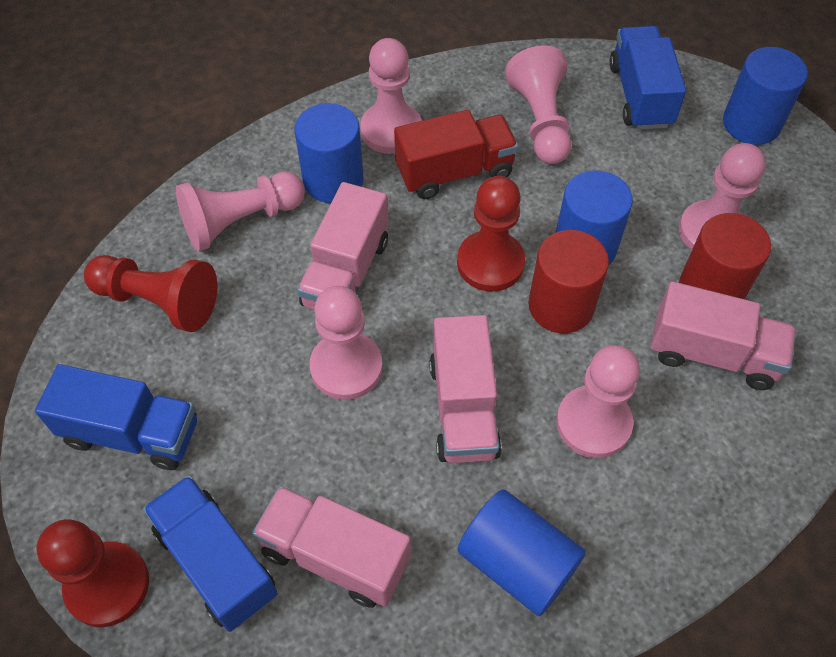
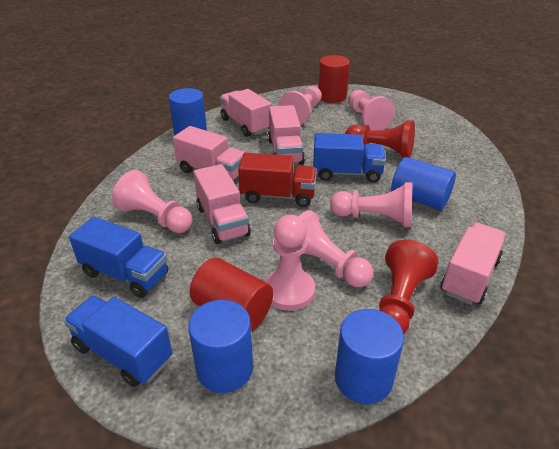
pink truck: [252,486,411,608] [297,182,388,310] [429,315,502,463] [650,281,796,390] = 4 -> [173,126,245,181] [194,164,251,244] [220,89,272,137] [268,105,305,165] [440,222,506,305] = 5
red pawn: [37,519,149,627] [84,255,217,332] [457,176,525,292] = 3 -> [345,120,415,158] [379,240,438,334] = 2

